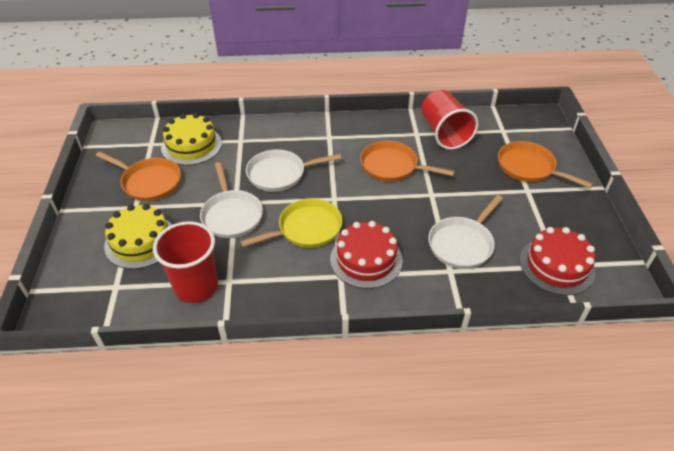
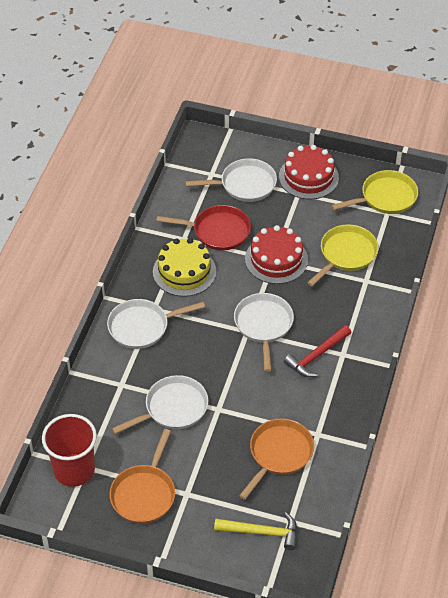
orange pan: [96,152,181,201] [360,141,455,182] [498,141,593,188] = 3 -> [109,429,175,524] [239,418,314,500] = 2
red cup: [153,221,218,303] [421,90,479,150] = 2 -> [42,414,97,487] = 1
red hammer: none = 0 -> [284,325,351,377] = 1
red pan: none = 0 -> [157,205,251,250] = 1
white pan: [200,162,263,238] [246,149,342,192] [428,195,503,269] = 3 -> [107,299,205,349] [112,375,208,434] [185,158,277,202] [234,293,294,372] = 4
yellow cake: [104,204,172,269] [161,113,222,165] = 2 -> [153,238,216,297] = 1
yellow hammer: none = 0 -> [214,512,297,550] = 1
yellow pan: [240,198,343,248] = 1 -> [307,224,378,286] [331,170,418,214] = 2

